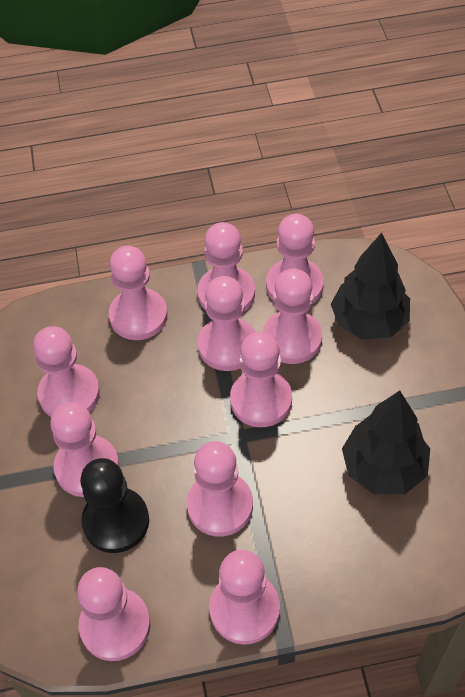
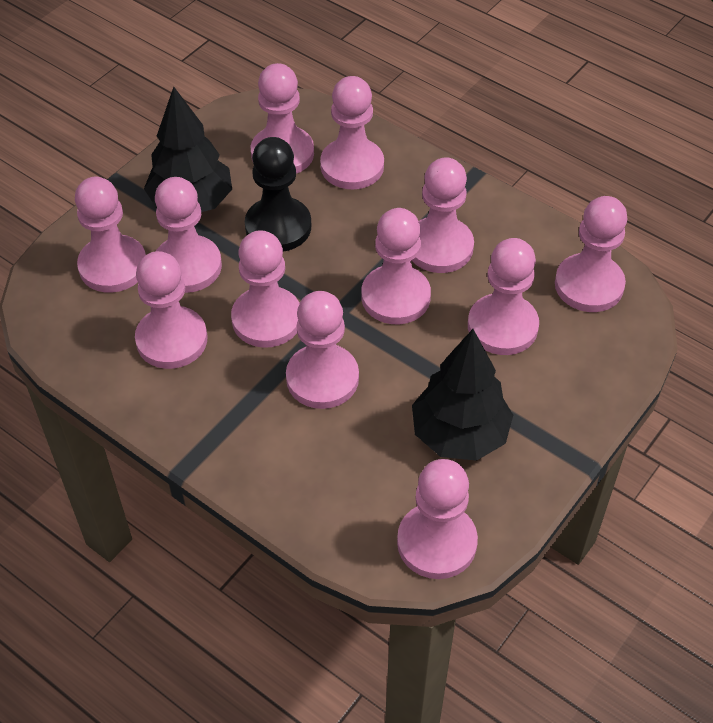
pink pawn: [33,326,100,417] [50,402,119,497] [77,567,150,661] [109,246,168,340] [187,441,253,537] [197,222,255,312] [198,276,255,371] [209,550,280,645] [230,332,292,427] [263,269,322,364] [266,214,324,304] = 11 -> [75,177,146,293] [135,251,207,369] [155,177,222,293] [231,230,300,348] [250,63,314,174] [286,291,359,409] [320,76,384,189] [361,208,431,324] [397,459,478,579] [412,157,474,273] [468,238,539,355] [555,196,627,312] = 12

